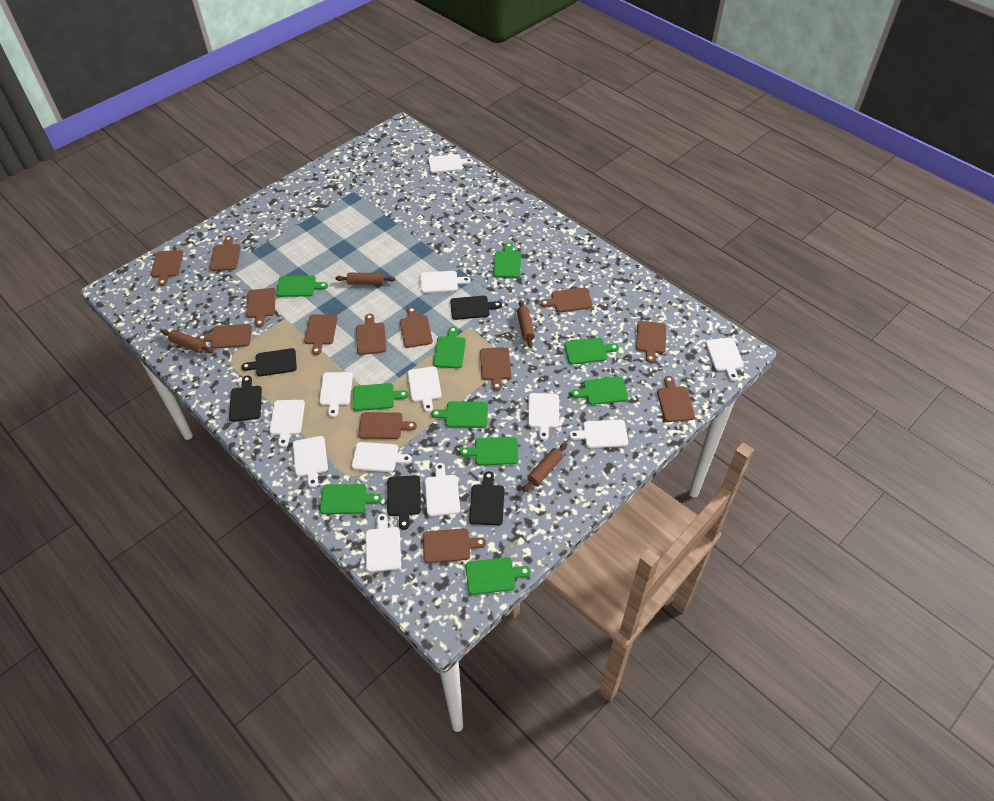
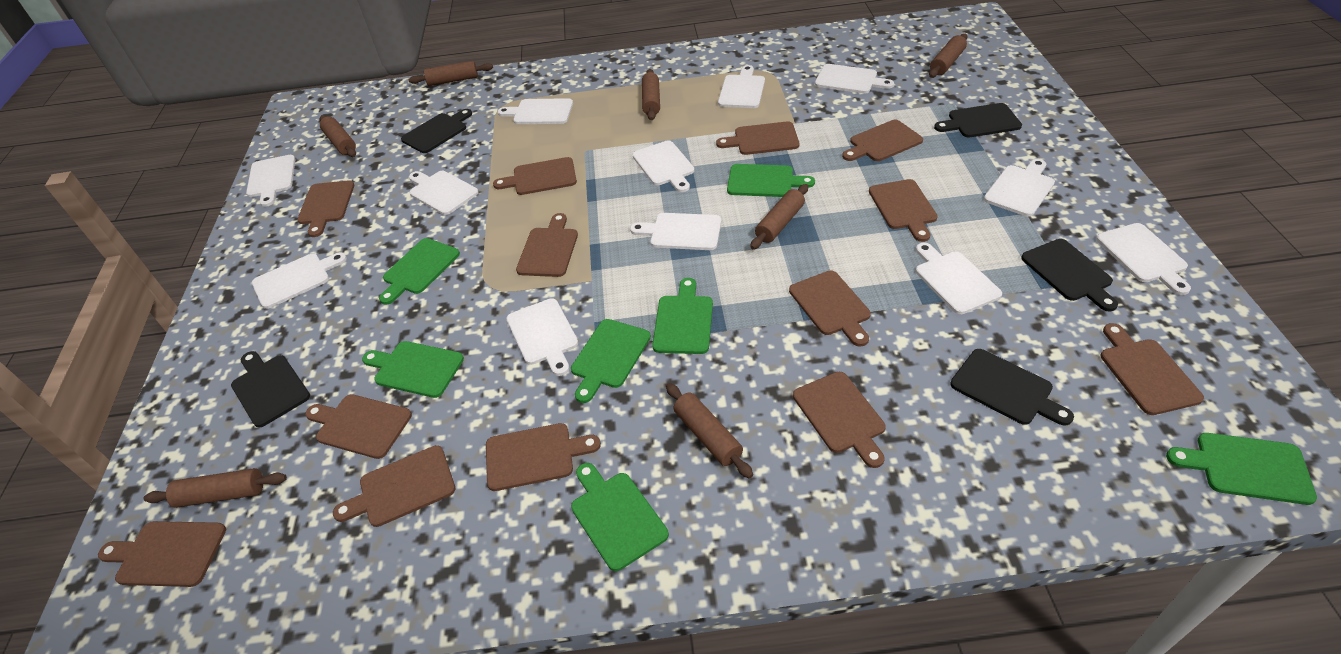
brown rolling pin: [161,330,214,353] [335,273,396,285] [517,300,535,348] [523,443,567,492] = 4 -> [144,468,287,508] [320,115,356,157] [409,61,493,86] [642,69,660,120] [666,383,753,478] [750,184,808,249] [929,33,967,78] = 7
green cutting board: [276,276,328,297] [320,484,382,514] [353,383,408,411] [431,401,488,428] [433,326,466,369] [460,437,519,466] [465,557,531,595] [493,242,521,278] [564,338,619,365] [571,376,628,405] = 10 -> [362,341,464,398] [379,238,460,305] [571,319,651,403] [571,463,669,571] [652,278,713,354] [727,164,815,197] [1166,433,1317,505] = 7

